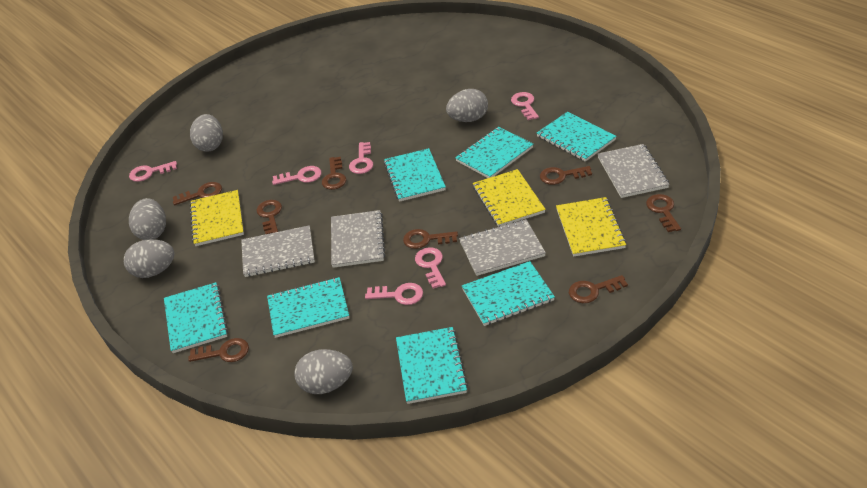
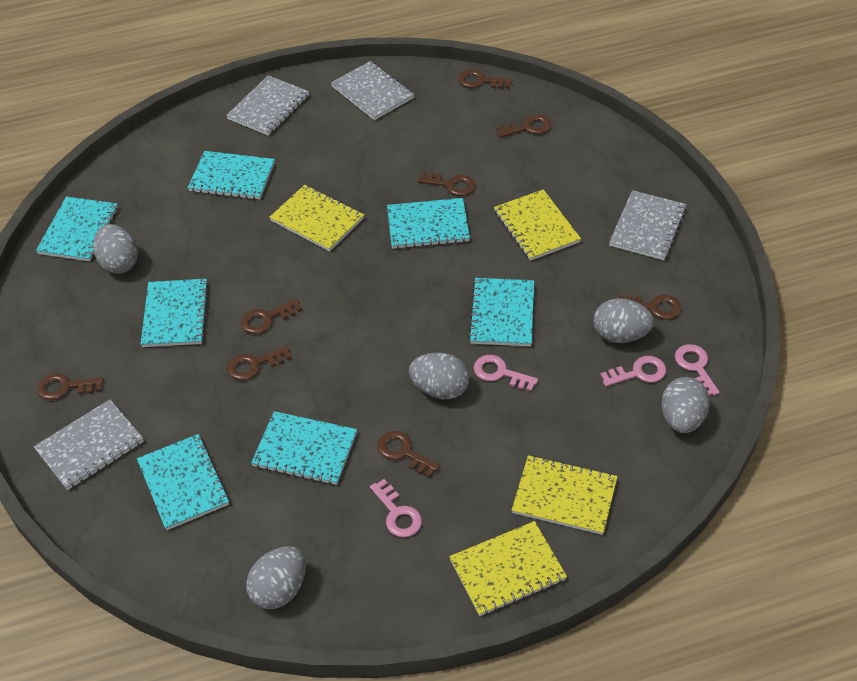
pink key: [129,161,177,182] [272,166,321,185] [349,142,373,174] [365,283,423,305] [415,247,446,289] [511,92,539,120] = 6 -> [370,479,422,537] [474,355,538,391] [601,356,666,387] [675,344,720,396] = 4
yellow notebook: [190,190,244,246] [473,169,546,227] [556,197,626,257] = 3 -> [269,185,364,251] [449,521,567,616] [494,189,581,261] [512,455,618,535] = 4

